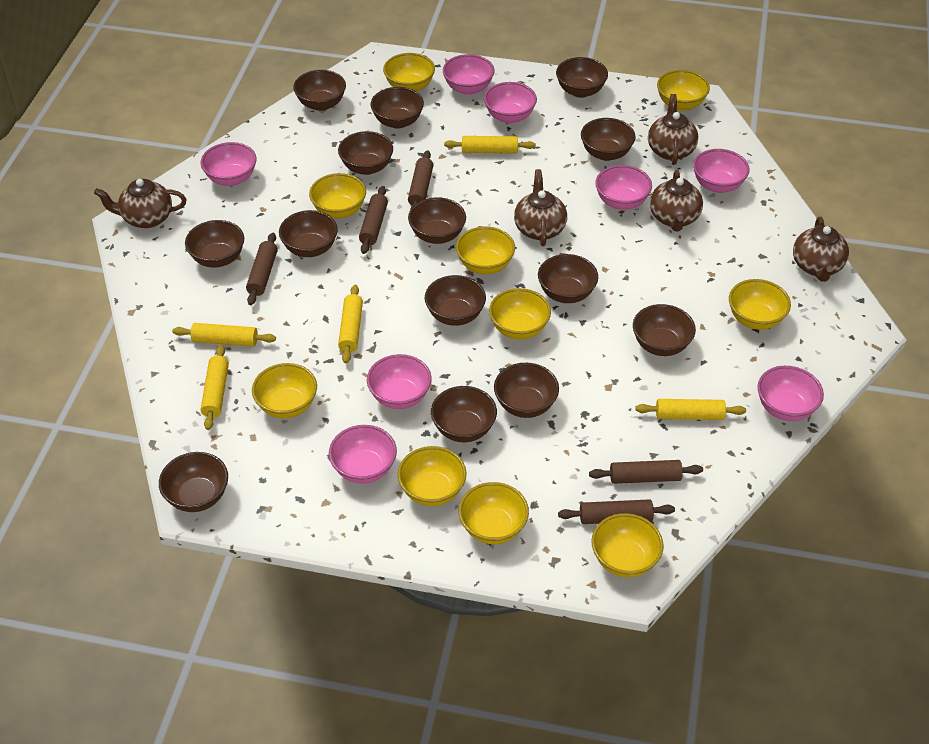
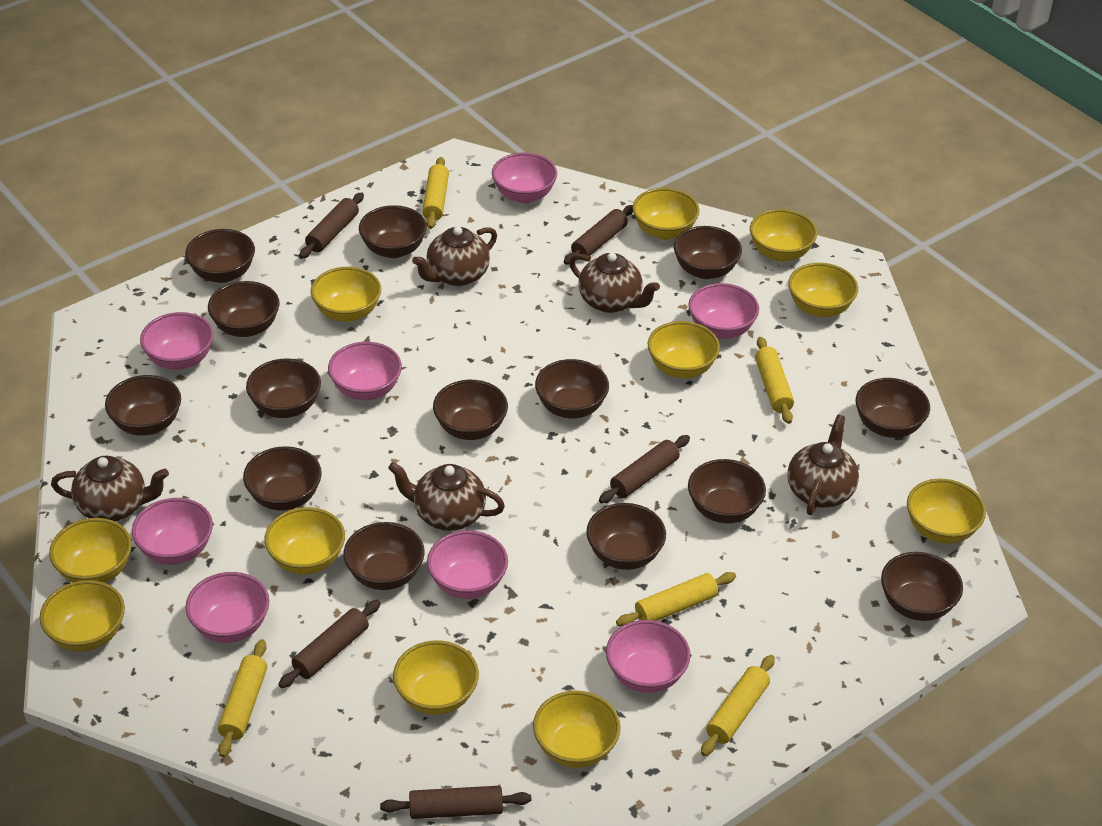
yellow bowl: [252,363,317,418] [309,173,366,218] [383,53,435,92] [398,446,466,506] [456,226,515,274] [459,482,529,544] [489,288,551,339] [591,513,664,577] [657,70,710,111] [729,279,791,330] = 10 -> [40,580,125,652] [49,518,132,583] [264,507,345,575] [311,267,381,322] [393,641,479,715] [533,691,621,768] [633,188,700,240] [648,321,720,378] [750,209,817,262] [788,263,858,317] [907,479,986,544] = 11

